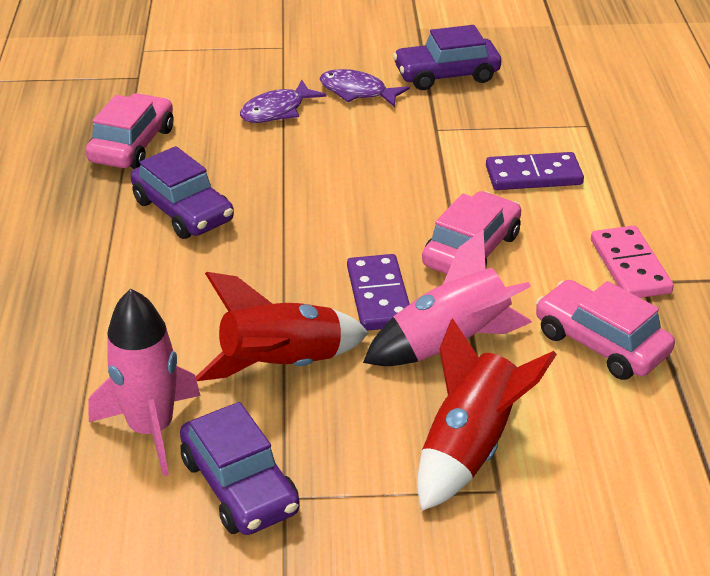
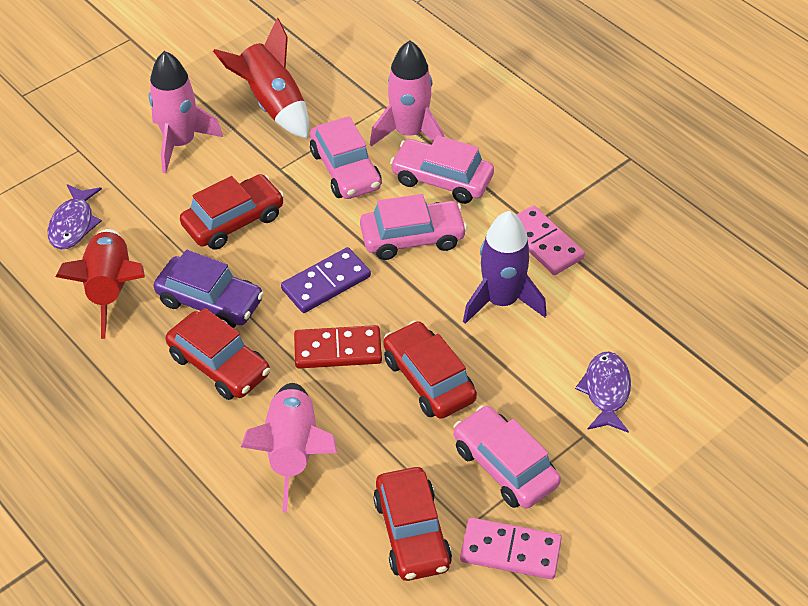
pink car: [85,93,173,169] [422,191,521,274] [535,280,675,380] = 3 -> [310,116,382,199] [360,194,467,260] [390,135,494,204] [454,405,561,508] = 4
pink domino: [591,225,674,298] = 1 -> [460,518,562,579] [517,205,585,275] = 2
pink rocket: [88,289,201,476] [363,229,532,366] = 2 -> [149,51,223,173] [241,383,337,512] [370,40,444,146] = 3
purple car: [130,146,234,239] [180,402,300,535] [393,25,501,90] = 3 -> [154,250,264,328] = 1
purple domino: [347,254,410,331] [486,152,584,190] = 2 -> [281,247,371,313] = 1
purple rocket: none = 0 -> [463,211,547,324] = 1
red car: none = 0 -> [166,308,270,400] [180,174,284,250] [373,467,452,581] [383,321,477,419] = 4
red domino: none = 0 -> [294,325,382,369] = 1

